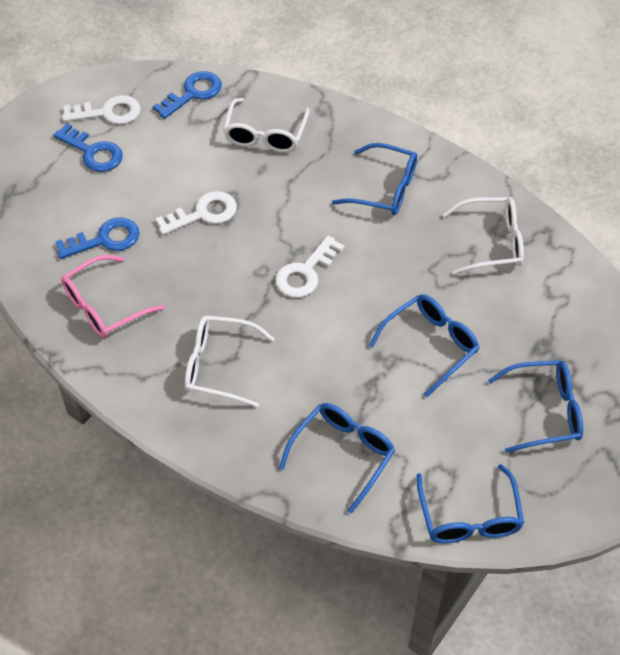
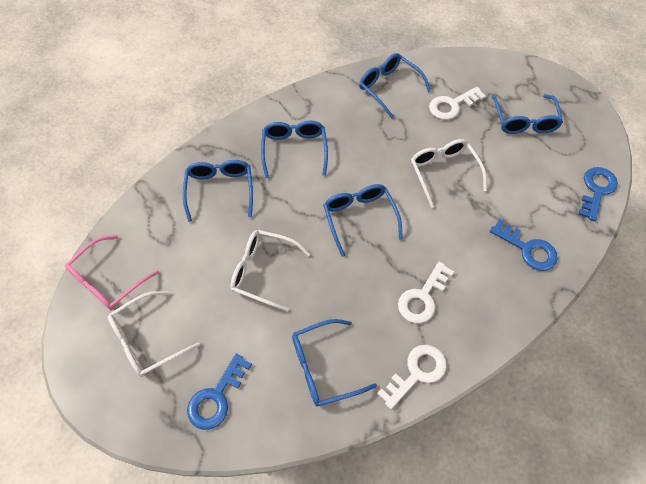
blue glasses: [279,403,395,514] [332,143,417,215] [369,294,479,397] [417,464,524,543] [488,360,583,453] = 5 -> [183,160,253,222] [261,121,328,178] [292,319,377,406] [323,184,403,257] [359,53,431,119] [491,94,563,134] = 6

